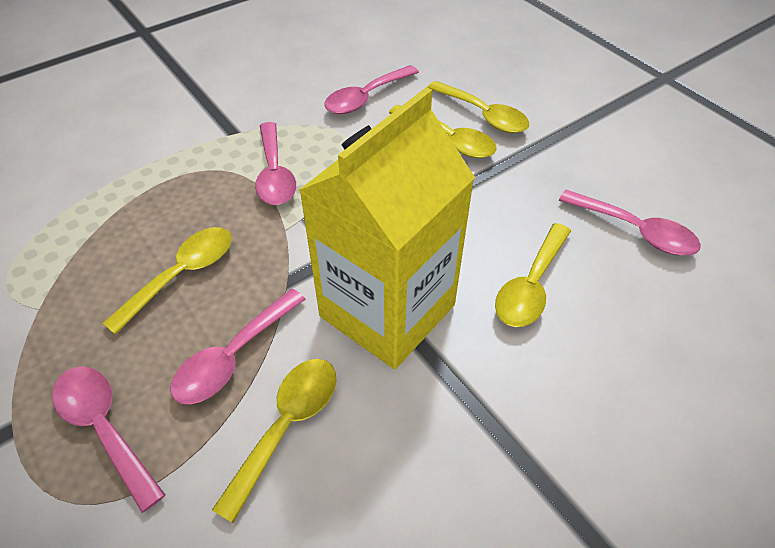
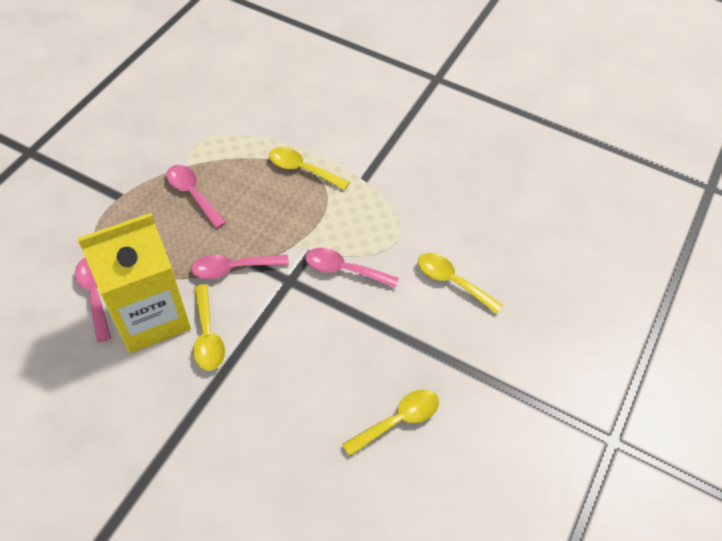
pink spoon: [52,367,165,513] [170,289,306,404] [255,122,296,205] [324,65,419,114] [559,190,701,255] = 5 -> [75,258,111,342] [166,165,226,229] [191,255,289,279] [305,248,399,288] = 4
yellow spoon: [103,227,232,335] [212,359,337,523] [389,105,496,158] [427,81,529,133] [495,223,571,327] = 5 -> [193,284,225,370] [269,147,350,191] [342,389,439,457] [418,253,503,314] = 4

